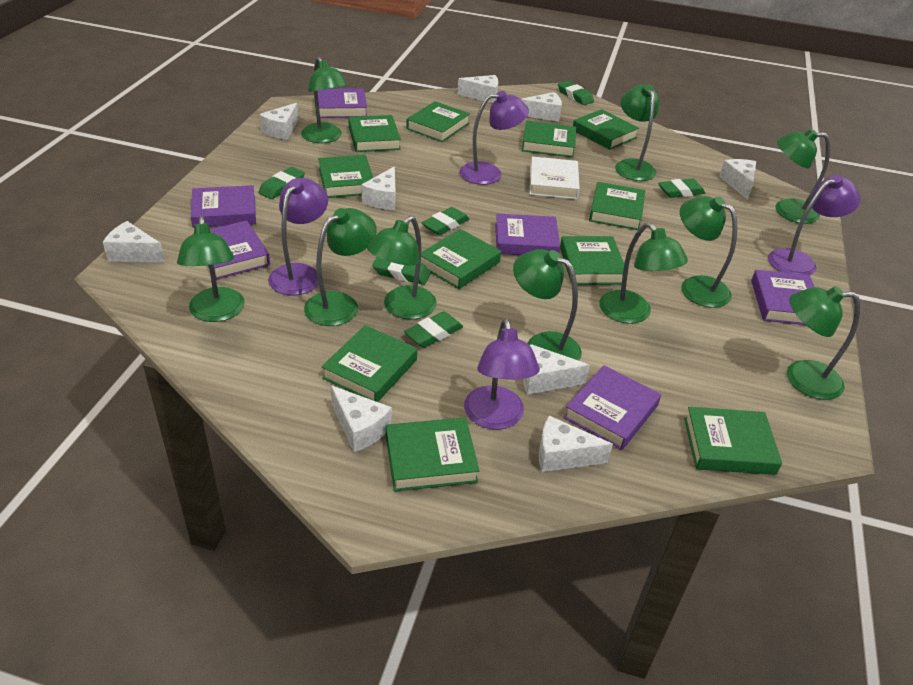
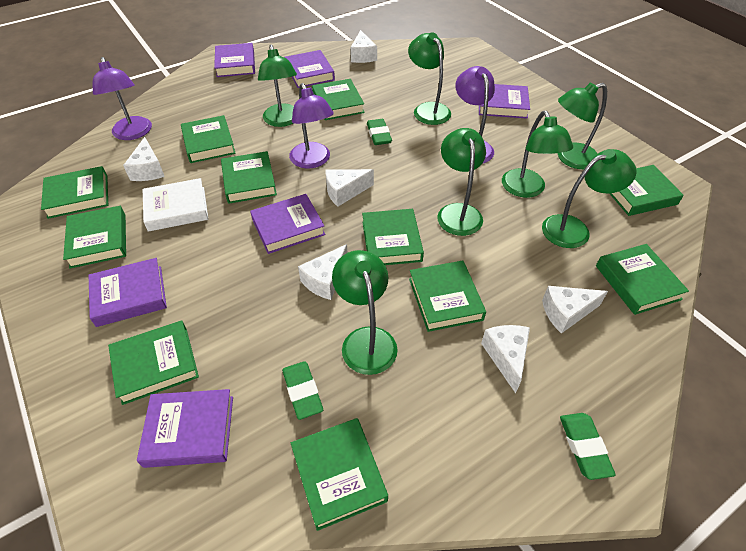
green eraser: [258,167,305,199] [372,257,431,285] [404,311,463,348] [422,207,469,235] [558,81,594,105] [658,179,705,198] = 6 -> [282,361,323,420] [367,119,392,145] [560,413,616,480] = 3
green lamp: [177,216,245,322] [301,57,348,143] [304,208,377,326] [367,216,437,320] [513,249,582,361] [599,223,688,324] [615,84,659,181] [680,196,737,308] [775,129,830,224] [787,286,860,400] = 10 -> [258,45,297,127] [332,250,398,375] [408,32,451,125] [437,128,486,236] [502,111,573,198] [542,149,637,248] [558,83,607,169] = 7
purple lamp: [268,178,328,296] [460,91,529,185] [464,319,540,430] [768,175,861,275] = 4 -> [93,57,152,140] [289,83,334,168] [455,66,495,164] = 3
white cheese: [103,221,165,262] [259,103,298,140] [331,386,392,452] [361,166,396,210] [457,75,498,103] [521,92,562,122] [523,344,590,395] [539,416,613,472] [719,159,756,200] = 9 -> [123,137,165,181] [298,244,347,300] [326,169,374,207] [350,30,377,63] [481,325,530,393] [542,286,608,333] = 6

